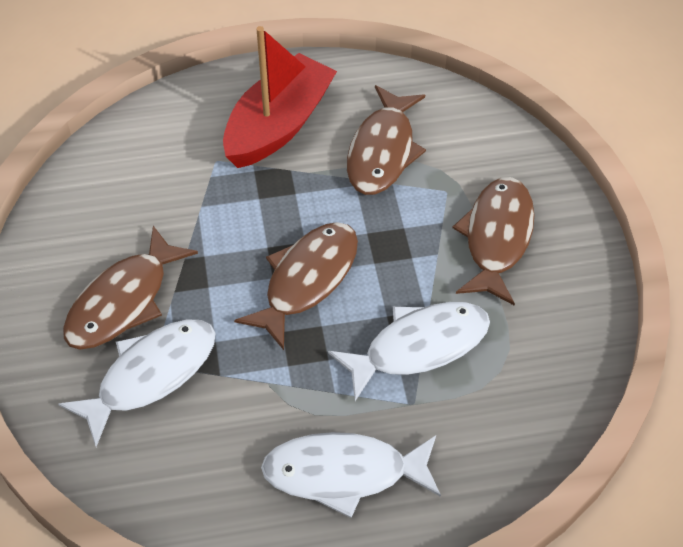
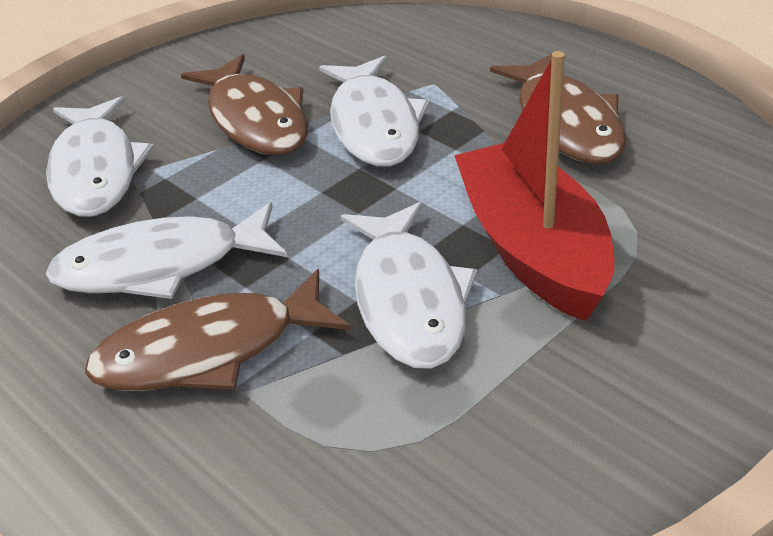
brown fish: [63,226,198,349] [234,222,358,350] [347,85,426,195] [453,177,534,306] = 4 -> [85,269,351,391] [181,54,308,155] [490,54,626,164] = 3
white fish: [58,319,215,447] [261,432,441,518] [328,302,490,401] = 3 -> [45,202,288,299] [46,96,154,217] [319,56,430,167] [341,202,477,369] = 4

